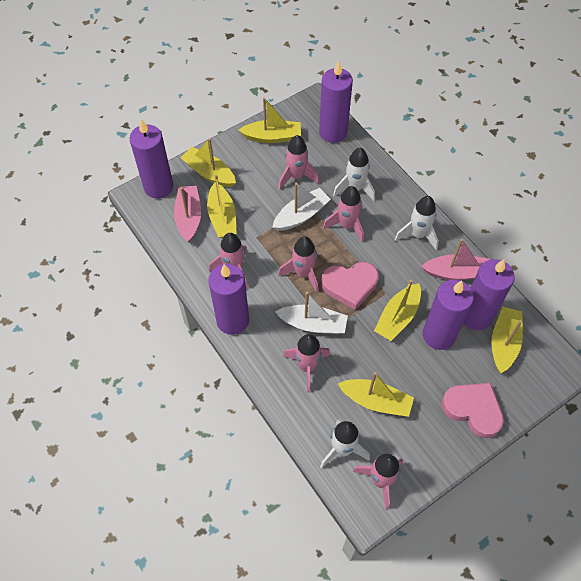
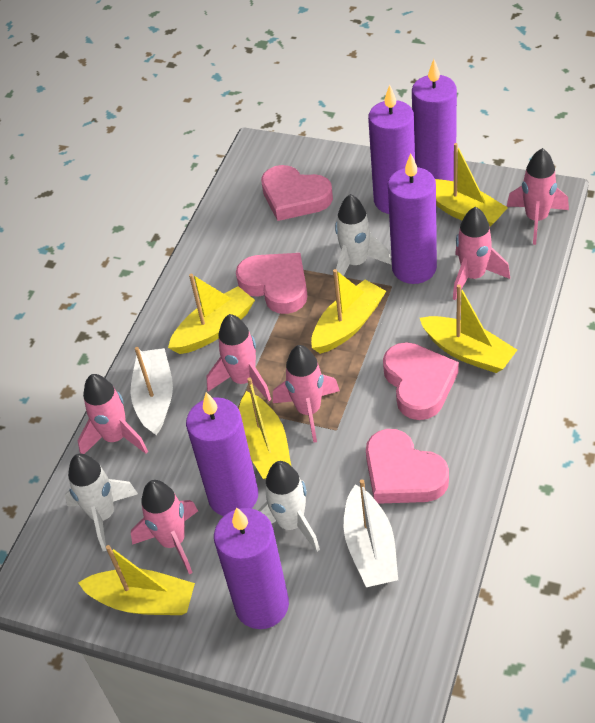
pink boat: [174,186,201,242] [421,239,490,280] = 2 -> none = 0
pink heart: [321,262,379,310] [441,383,504,438] = 2 -> [236,253,308,314] [261,165,333,221] [366,429,449,504] [383,342,459,420] = 4

